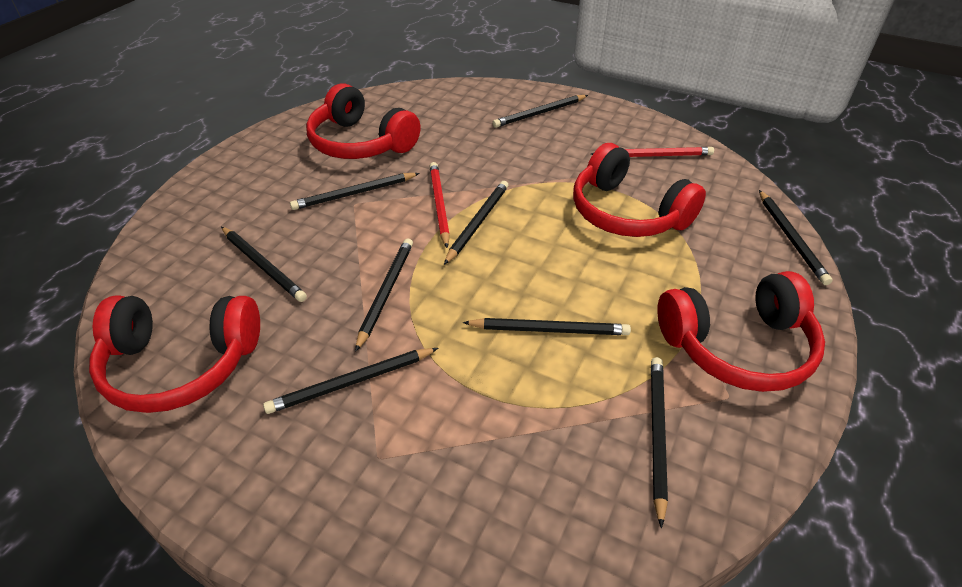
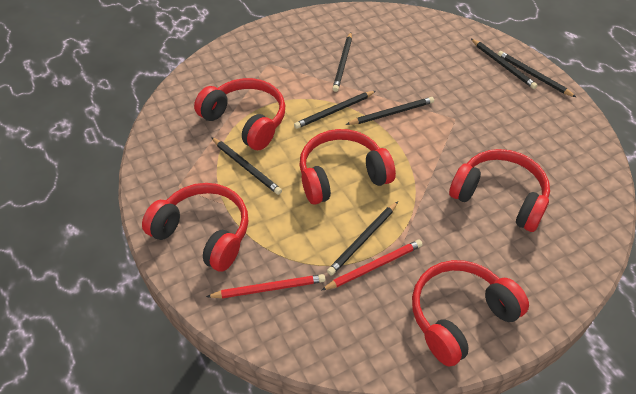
black pencil: [221,227,307,302] [263,348,438,414] [290,173,420,210] [355,238,413,352] [444,181,508,265] [463,318,631,335] [492,95,588,128] [651,357,668,528] [759,190,832,285] = 9 -> [211,137,282,195] [294,91,376,129] [327,201,398,275] [332,32,352,92] [346,97,434,125] [471,39,538,89] [498,51,576,97] = 7
red headphones: [89,296,260,413] [306,83,420,159] [573,143,706,237] [657,271,825,392] = 4 -> [142,183,248,272] [194,78,285,150] [299,129,396,204] [412,260,529,367] [449,149,550,232] = 5

